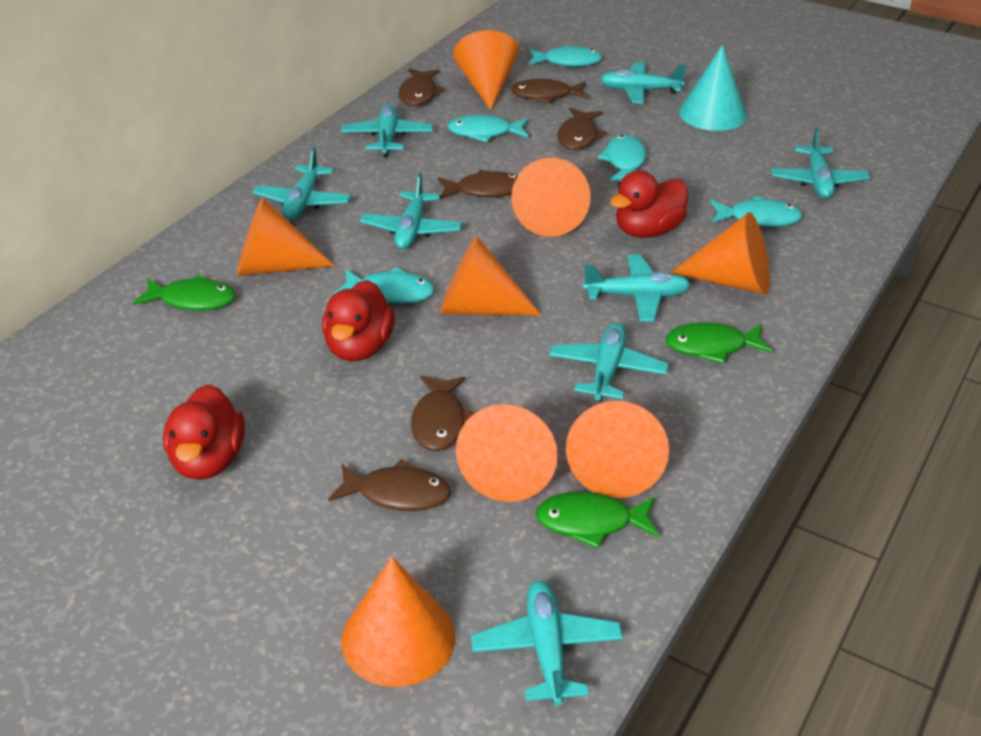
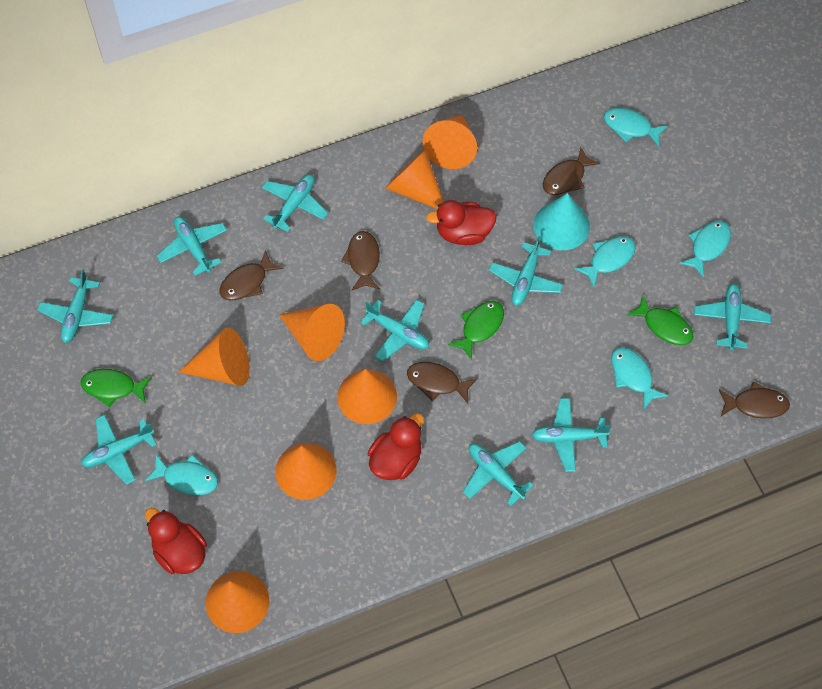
brown fish: [328,459,451,511] [399,69,445,106] [411,375,475,451] [438,170,518,199] [510,78,588,104] [557,108,607,150] = 6 -> [220,250,283,301] [341,231,380,291] [407,362,477,403] [543,147,600,195] [719,381,790,419] = 5
orange cone: [237,198,335,276] [341,556,455,687] [440,236,542,316] [453,30,519,110] [456,404,558,502] [511,158,591,237] [566,401,669,498] [671,212,770,294] = 8 -> [179,328,250,386] [206,571,269,633] [275,443,337,500] [279,304,345,361] [337,369,397,424] [385,149,444,209] [422,115,477,169] = 7
turquoise plane: [252,147,351,220] [341,104,433,157] [360,173,462,250] [471,581,623,706] [549,323,669,402] [583,254,691,322] [600,62,686,104] [771,128,870,199] = 8 -> [37,269,113,343] [81,415,157,485] [157,216,227,276] [262,174,328,232] [360,299,429,362] [463,441,534,506] [489,236,563,306] [532,398,611,472] [694,284,771,351] = 9

